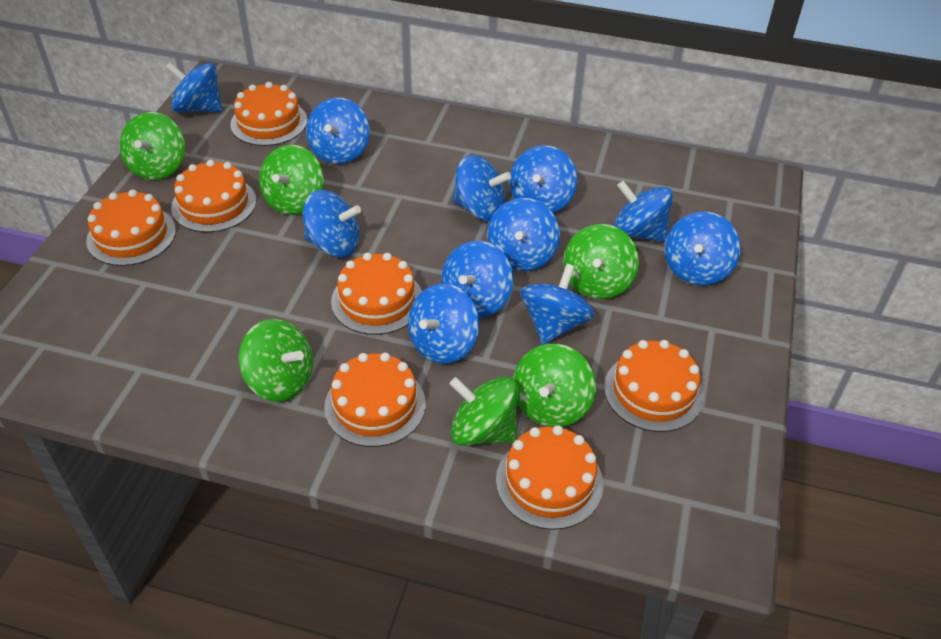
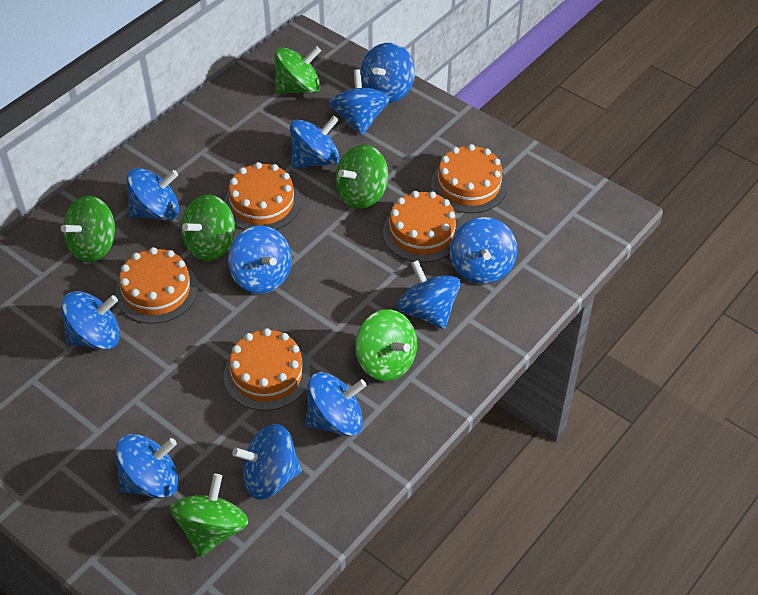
orange cake: [86,189,176,266] [171,160,256,232] [230,82,307,146] [324,352,426,447] [331,253,422,335] [496,425,603,530] [604,340,704,432] = 7 -> [115,247,198,324] [224,162,301,230] [224,328,311,411] [383,191,461,263] [431,144,508,213] = 5

